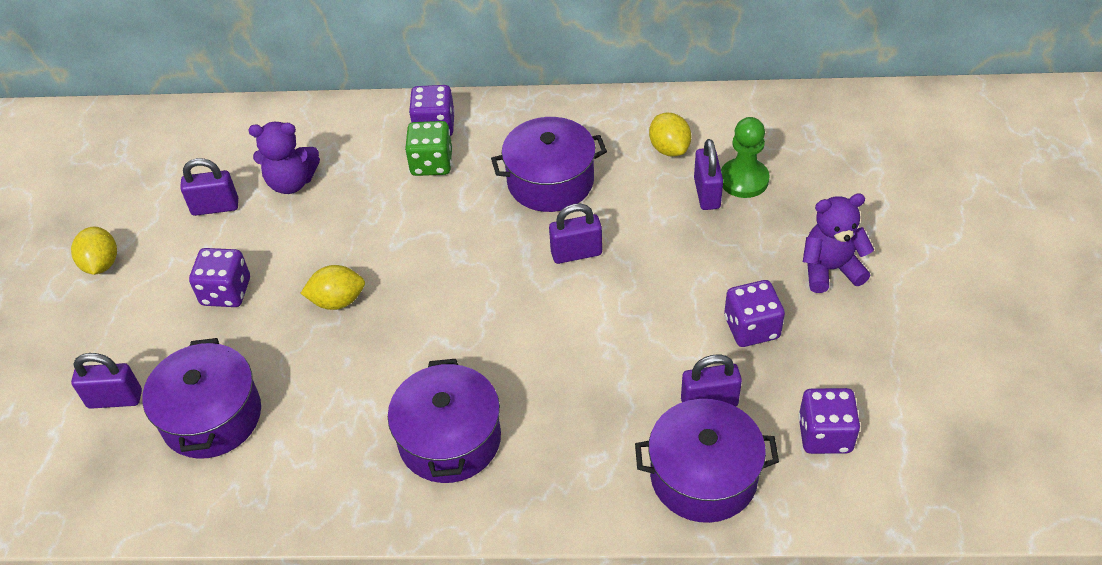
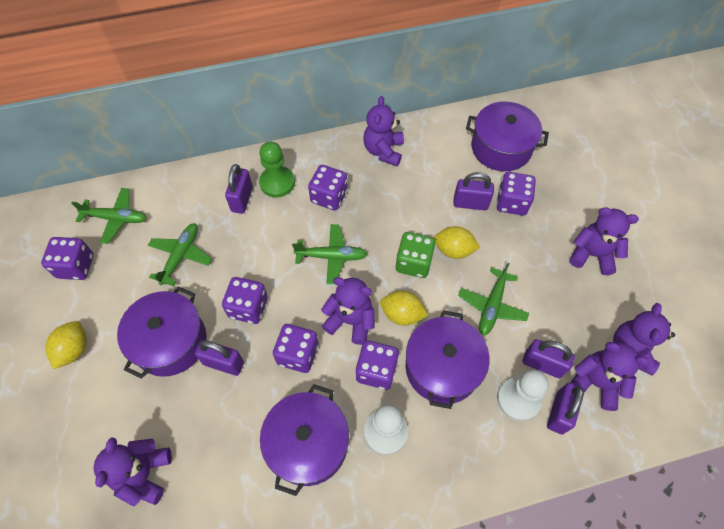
green plane: none = 0 -> [71,188,147,244] [148,223,212,286] [292,224,367,284] [458,263,529,335] = 4
purple dice: [189,248,250,307] [409,85,455,136] [724,280,785,347] [798,388,860,454] = 4 -> [41,237,94,280] [222,277,268,324] [273,324,319,373] [308,165,348,210] [356,340,399,390] [497,172,536,216] = 6
purple teddy bear: [248,122,320,194] [803,194,874,293] = 2 -> [94,437,172,506] [321,277,375,345] [363,96,404,166] [570,207,639,275] [570,342,650,411] [613,303,675,376] = 6
white pawn: none = 0 -> [364,405,408,455] [497,370,549,421] = 2

